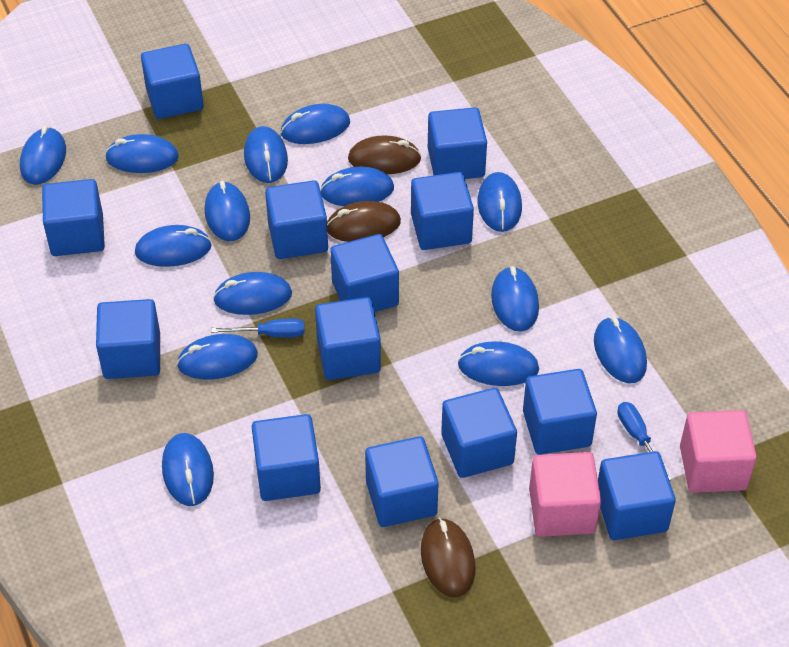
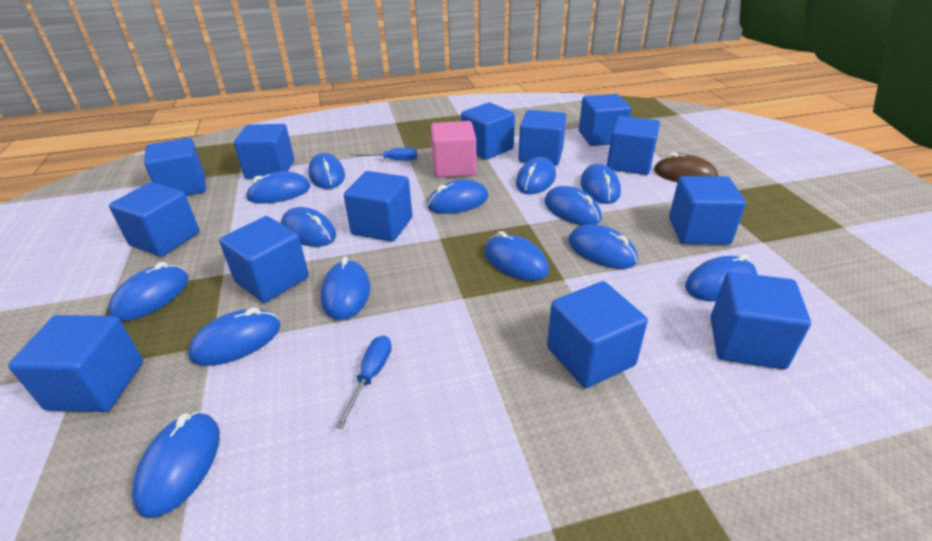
brown mouse: [327,201,401,242] [348,135,422,174] [421,518,475,597] = 3 -> [654,152,718,182] = 1
pink cube: [529,452,601,537] [680,410,757,493] = 2 -> [431,121,477,178] = 1

